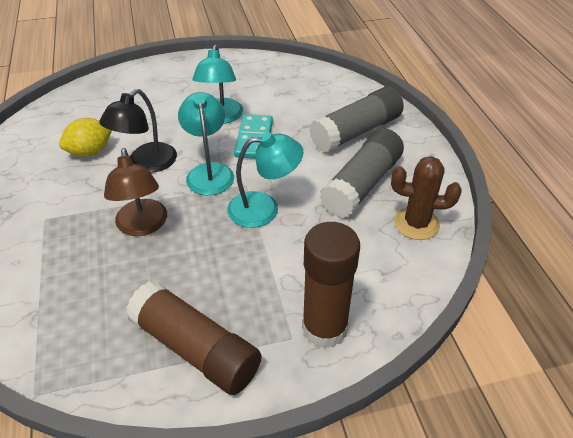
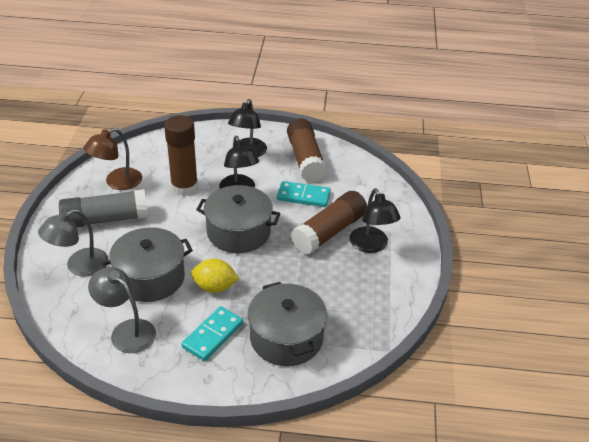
black lamp: [99,89,177,173] = 1 -> [219,136,259,189] [228,99,267,157] [350,188,401,253] = 3
brown cactus: [391,156,462,240] = 1 -> none = 0
brown glue stick: [126,281,262,395] [302,222,360,349] = 2 -> [164,115,198,196] [287,118,327,183] [291,191,367,255] = 3
grey glue stick: [309,86,404,153] [320,128,404,218] = 2 -> [59,189,148,227] = 1
grey lamp: none = 0 -> [38,209,108,276] [88,267,156,353] = 2
grey pot: none = 0 -> [101,227,193,302] [196,185,281,253] [248,282,327,366] = 3
turquoise domino: [234,114,273,159] = 1 -> [181,306,243,361] [277,181,331,207] = 2
turquoise lamp: [178,92,234,195] [192,45,243,124] [227,132,304,228] = 3 -> none = 0

